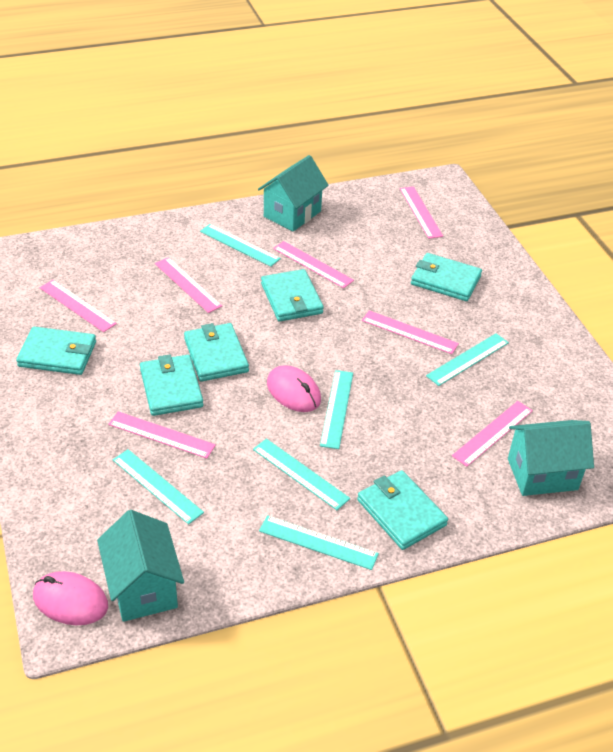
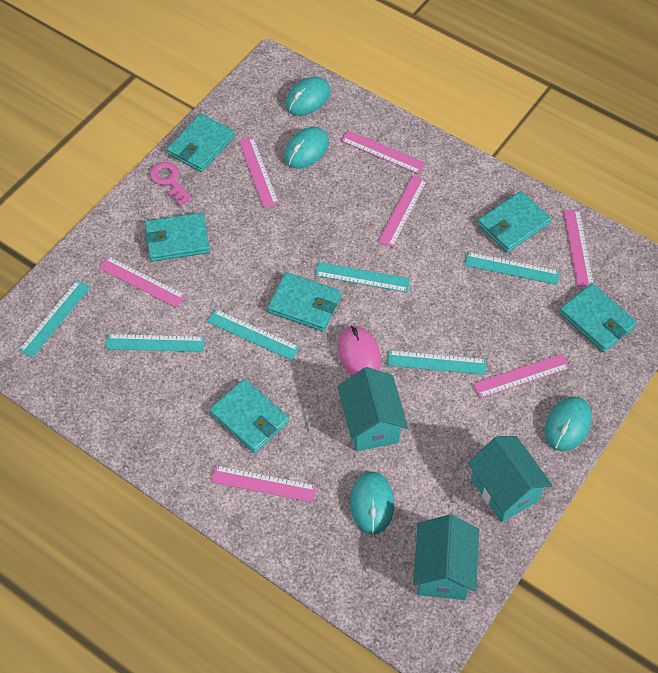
pink key: none = 0 -> [150,162,193,206] = 1
pink mouse: [33,571,108,625] [267,365,321,412] = 2 -> [338,326,381,376] = 1
turquoise mouse: none = 0 -> [284,127,329,168] [285,77,330,116] [350,472,394,535] [545,397,592,451] = 4

